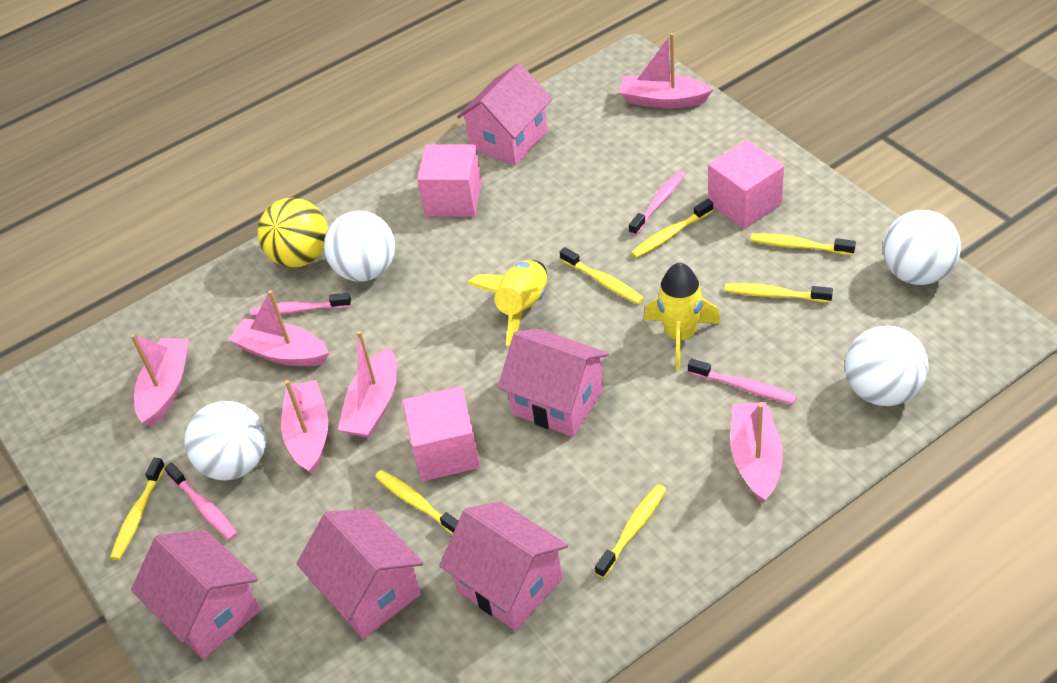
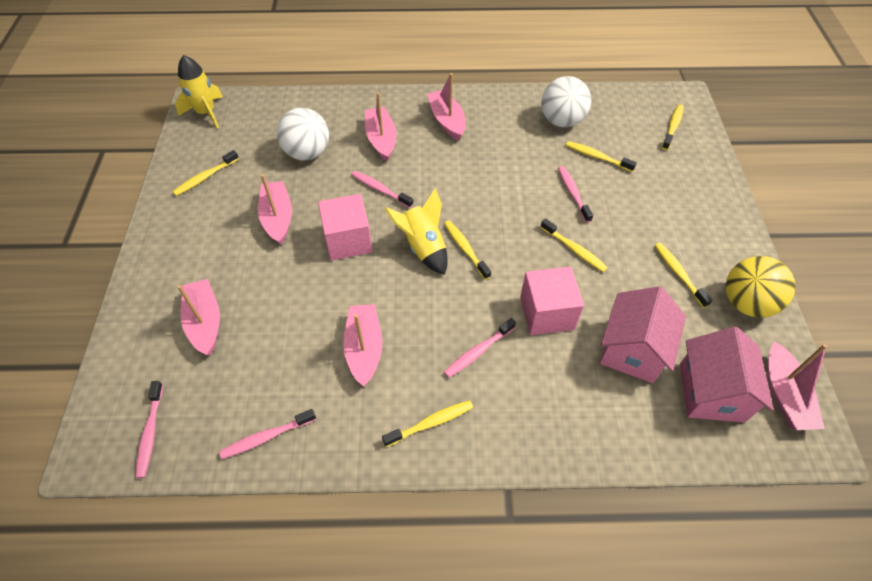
pink cube: [403,386,480,481] [417,145,482,217] [708,140,784,229] = 3 -> [318,194,373,261] [520,267,584,335] = 2
pink house: [131,530,261,660] [296,509,423,639] [439,501,568,631] [457,63,552,165] [498,329,609,437] = 5 -> [600,286,686,383] [680,327,774,423] = 2
pink toothbrush: [164,463,238,540] [250,293,351,316] [629,171,685,236] [688,359,797,404] = 4 -> [136,381,163,478] [219,409,316,459] [352,171,413,208] [444,318,516,378] [558,166,593,223] = 5
white ball: [184,401,266,481] [324,211,395,282] [845,326,929,406] [883,210,961,285] = 4 -> [277,108,329,160] [541,76,591,127] = 2

